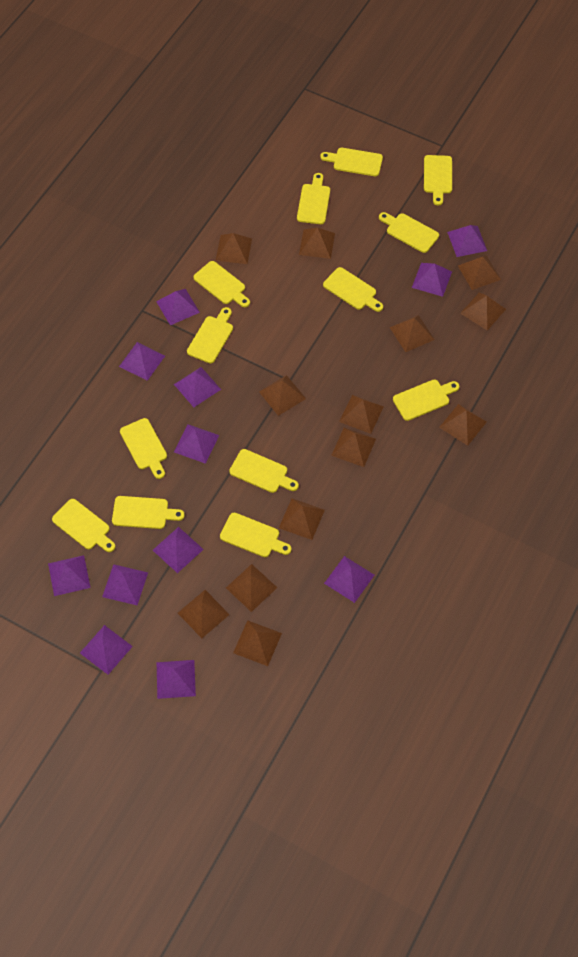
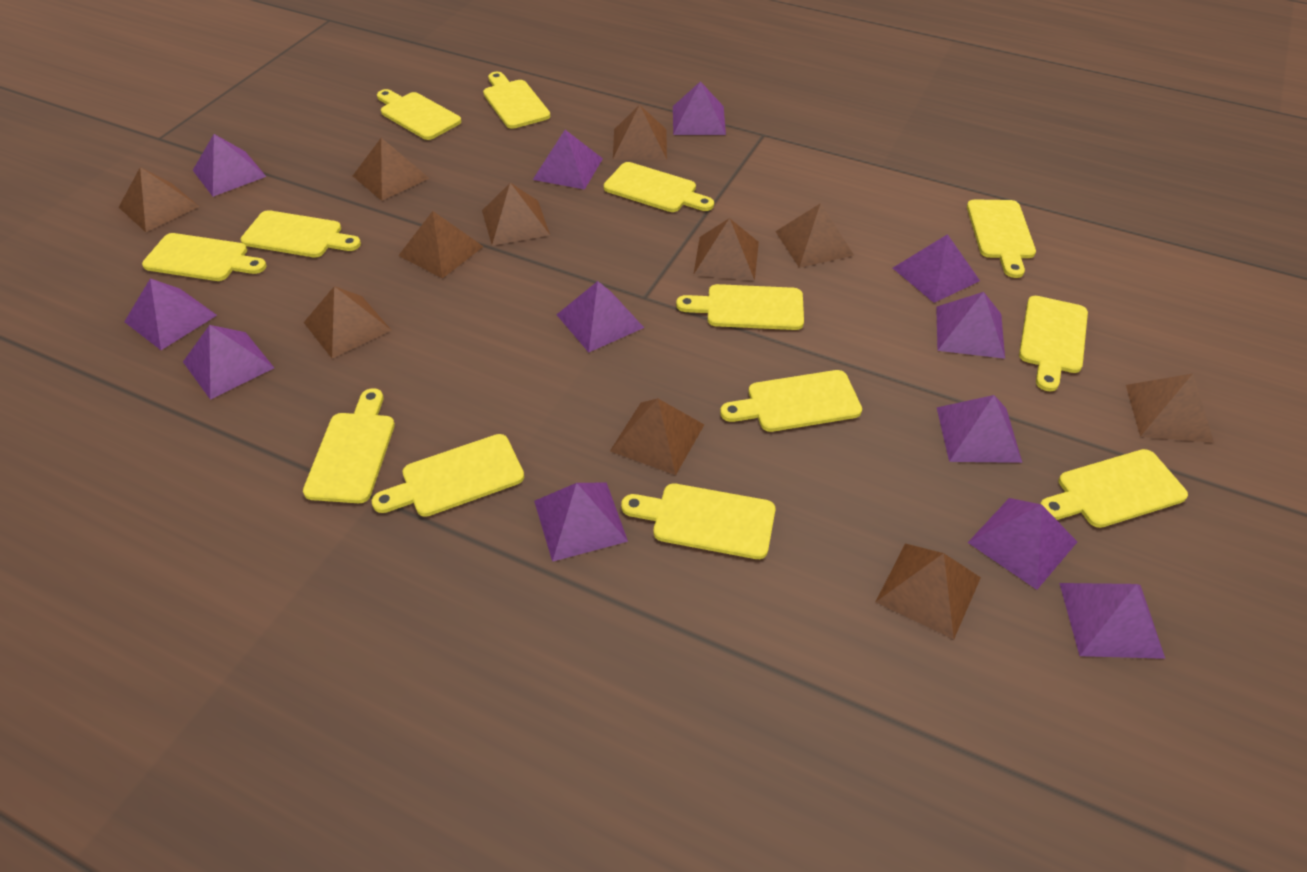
brown pyramid: [178,590,230,638] [216,233,252,264] [226,564,277,612] [233,620,282,666] [259,375,306,416] [279,498,325,540] [299,228,335,259] [331,428,376,467] [339,395,384,434] [390,315,435,352] [439,404,487,446] [458,256,501,290] [460,292,506,331] = 13 -> [119,167,199,232] [304,286,392,359] [353,138,430,201] [398,211,484,279] [482,183,550,246] [610,398,704,475] [613,105,667,160] [693,218,759,281] [775,203,854,268] [876,543,981,639] [1126,373,1214,443] = 11

